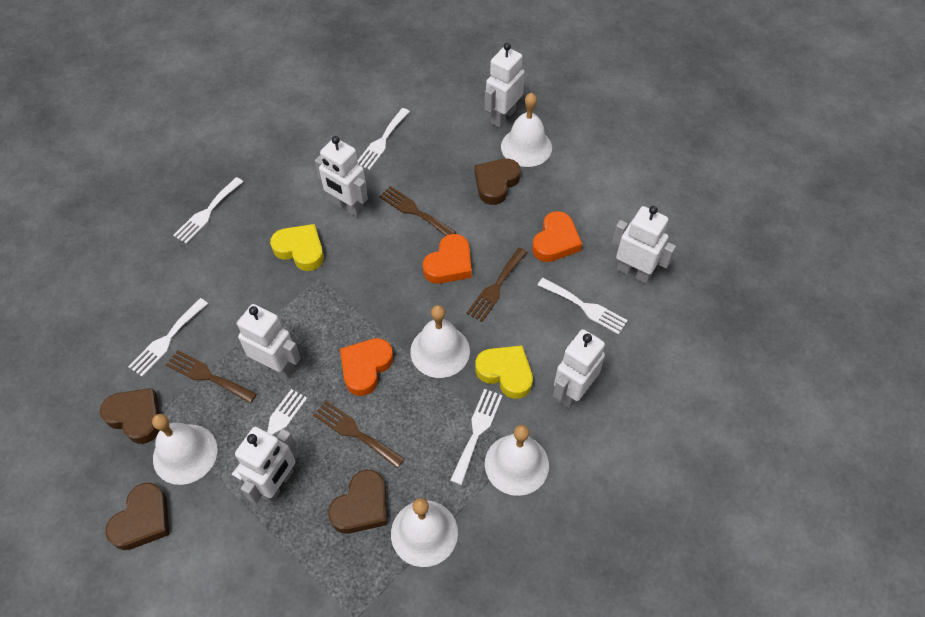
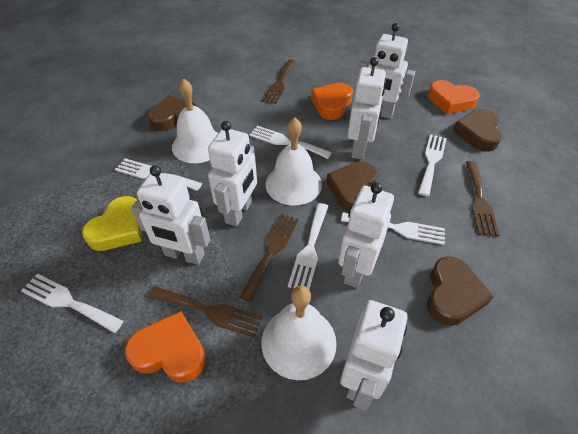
white bell: [152,414,217,485] [391,498,458,567] [410,305,470,378] [485,425,549,496] [501,93,552,167] = 5 -> [172,78,218,163] [261,286,337,380] [266,117,322,206] = 3
yellow heart: [270,224,324,271] [475,345,533,399] = 2 -> [82,196,142,251] = 1

